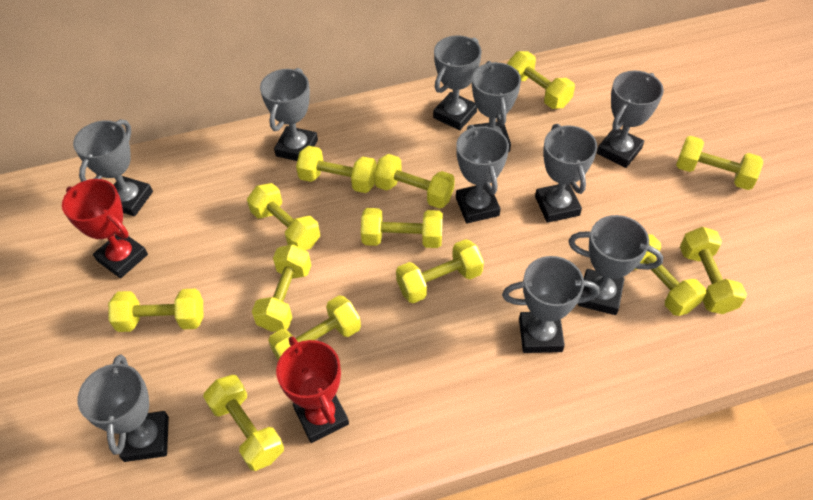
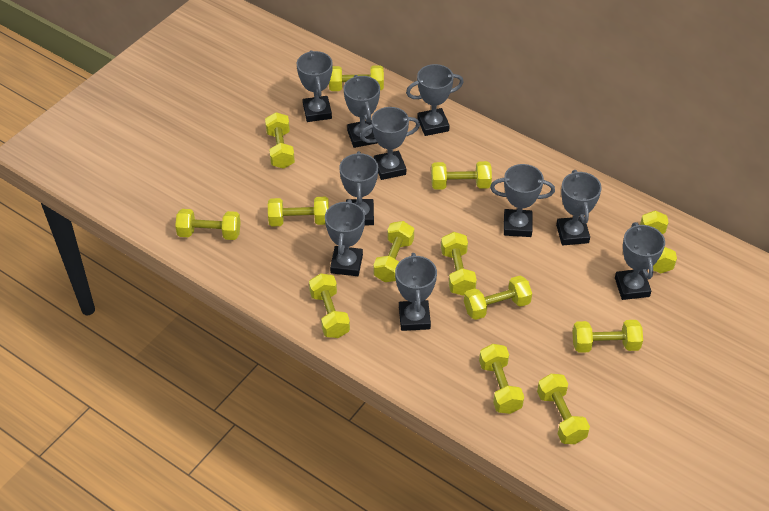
red trophy: [62,179,148,278] [276,336,349,443] = 2 -> none = 0

